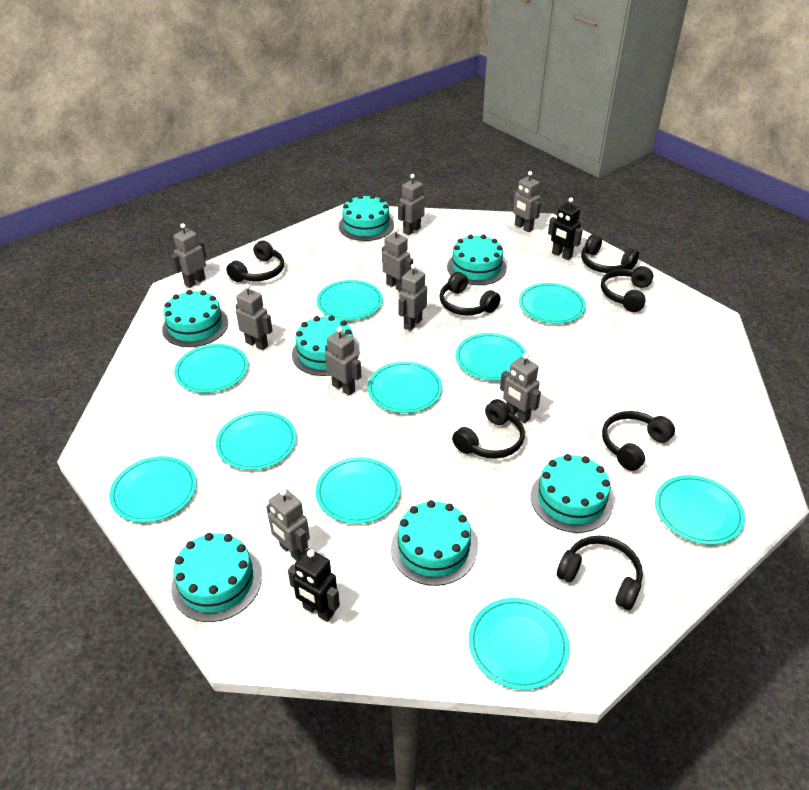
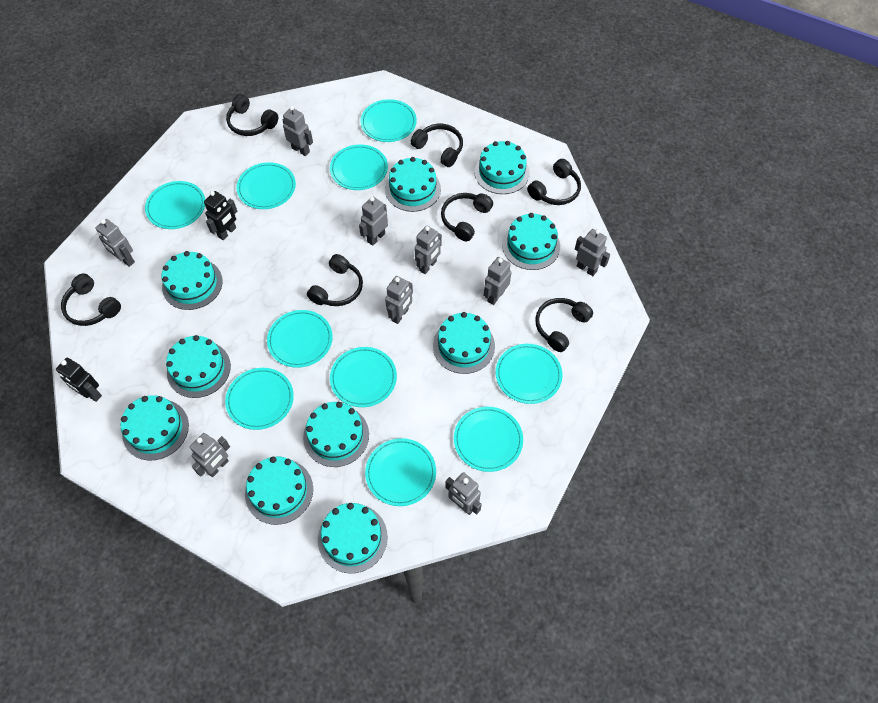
turquoise cake: [162,290,228,347] [171,533,262,622] [292,316,359,376] [339,195,394,241] [391,500,477,586] [447,234,507,285] [531,454,613,533] = 7 -> [120,395,189,461] [161,251,223,310] [166,335,231,398] [245,457,313,525] [303,402,369,467] [318,503,388,574] [385,157,441,212] [433,312,495,374] [474,141,530,194] [502,213,560,270] = 10

